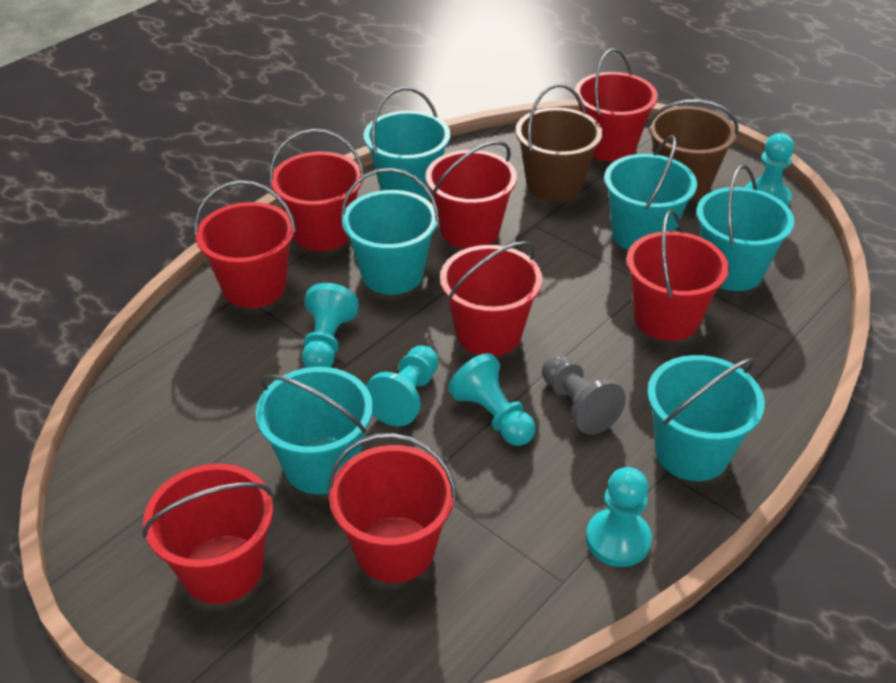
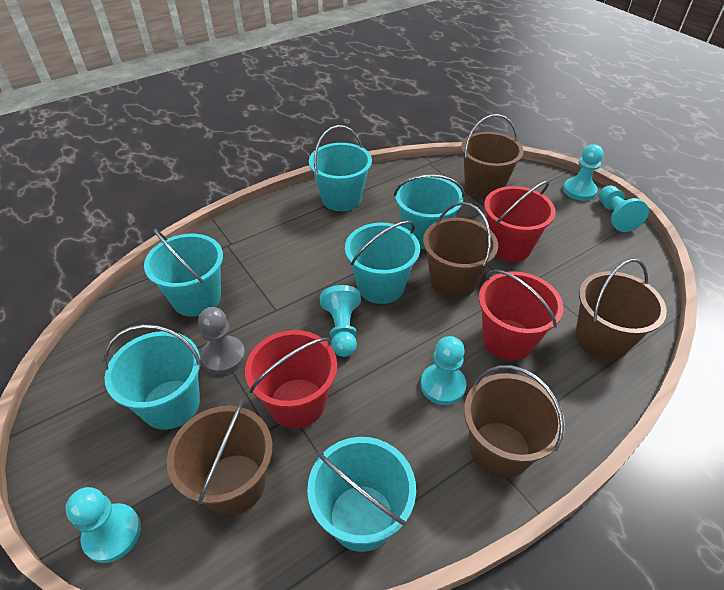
brown bucket: [516,84,602,202] [647,100,739,200] = 2 -> [167,400,273,516] [423,202,498,298] [461,114,524,199] [464,365,565,478] [575,259,667,360] = 5
red bucket: [142,463,273,604] [194,180,296,308] [269,129,364,251] [328,433,457,583] [425,141,517,249] [440,241,542,356] [575,48,658,161] [626,210,729,341] = 8 -> [245,330,337,428] [479,269,564,360] [484,180,556,262] = 3

